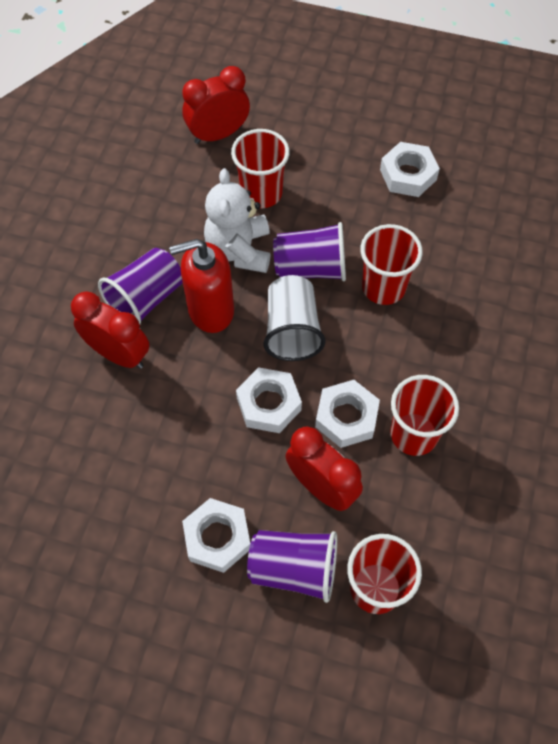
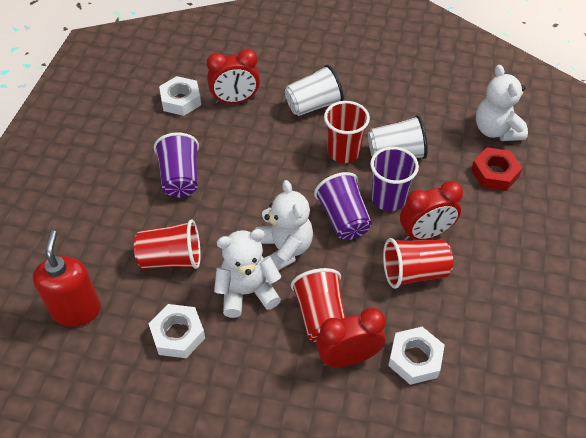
red nut: none = 0 -> [471,147,522,191] = 1
white cup: [263,275,326,361] = 1 -> [285,65,344,116] [368,115,428,159] = 2
white nut: [182,498,250,573] [236,367,302,433] [315,380,380,448] [380,142,440,197] = 4 -> [148,304,205,358] [159,76,201,116] [388,327,445,385] = 3
white teddy bear: [204,168,271,273] = 1 -> [214,229,282,318] [256,180,313,271] [476,65,528,141] = 3

